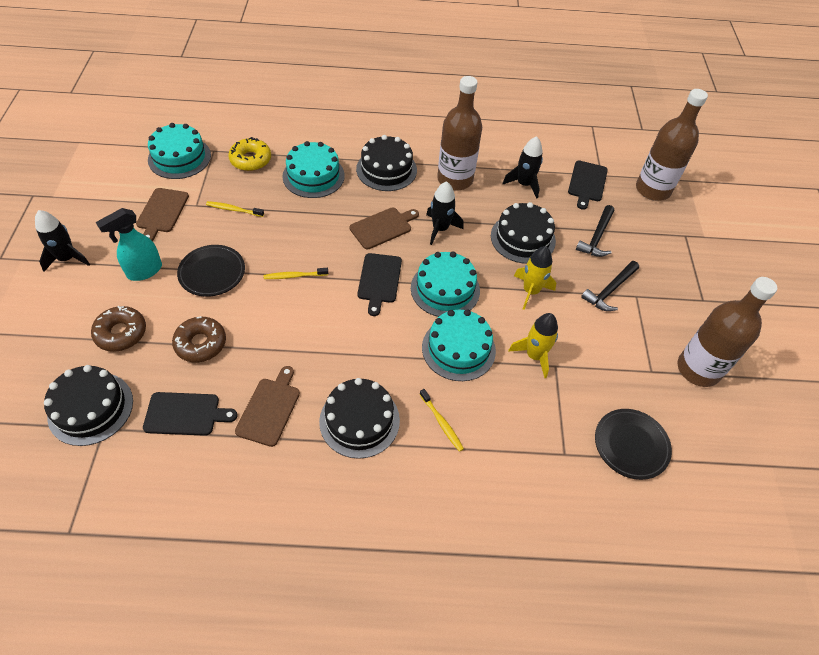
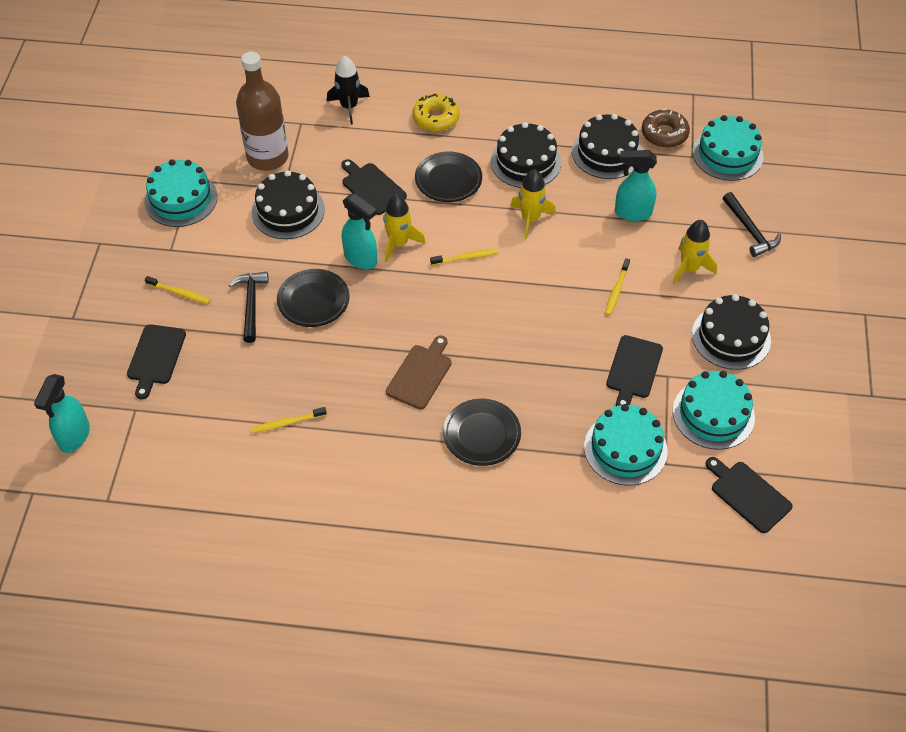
black cutting board: [143,392,237,436] [357,253,402,316] [568,161,608,210] = 3 -> [127,324,186,399] [341,159,407,215] [606,335,663,406] [706,457,793,533] = 4
black plate: [177,245,245,297] [595,409,672,480] = 2 -> [277,269,349,327] [415,152,482,202] [443,399,521,466] = 3
black rocket: [35,210,90,272] [426,181,464,245] [502,136,543,198] = 3 -> [327,55,370,125] = 1
brown bottle: [437,76,482,190] [636,89,708,201] [678,277,777,387] = 3 -> [236,52,289,171] = 1
brown cutting board: [136,188,189,241] [235,366,300,447] [349,207,419,249] = 3 -> [386,335,452,409] = 1
brown donut: [91,306,146,352] [172,316,226,362] = 2 -> [642,109,690,148] = 1
turquoise spray bottle: [96,208,162,281] = 1 -> [34,374,90,453] [342,193,377,270] [615,150,657,221] = 3
yellow rocket: [508,313,558,378] [514,246,556,310] = 2 -> [383,194,426,262] [510,169,556,239] [672,220,717,284] = 3
yellow toothbrush: [206,201,264,217] [264,268,328,279] [420,389,464,452] = 3 -> [145,276,210,304] [252,407,327,433] [430,249,499,265] [605,258,630,316] = 4

